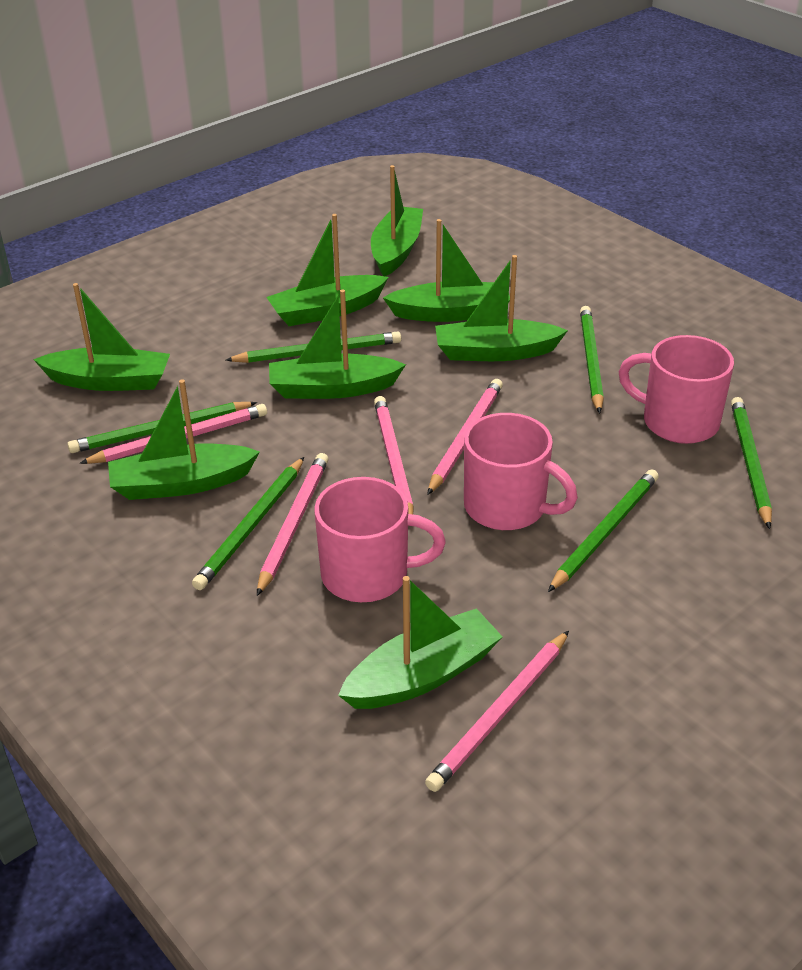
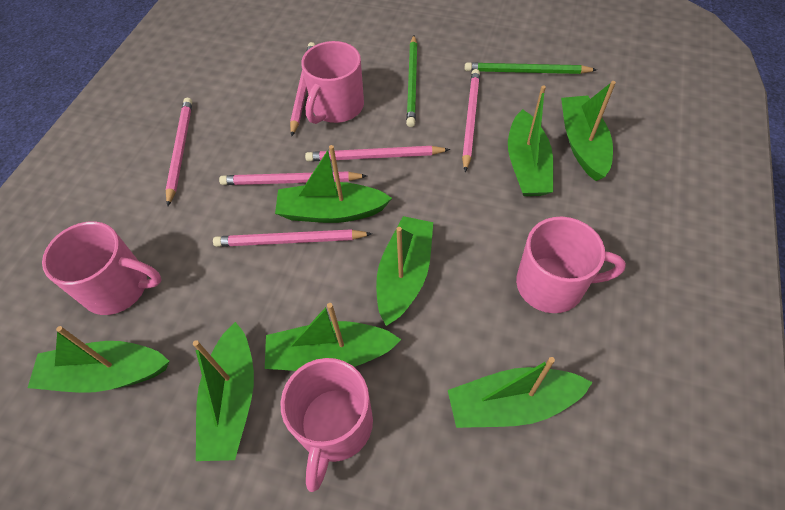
green pencil: [67,402,257,453] [192,457,304,590] [226,331,401,363] [548,469,659,592] [580,306,604,413] [731,397,772,529] = 6 -> [406,35,417,127] [465,62,597,74] = 2
pink mug: [314,477,446,602] [464,413,578,530] [619,335,734,444] = 3 -> [42,221,162,315] [280,358,373,492] [301,41,364,124] [516,217,626,313] = 4
pink pencil: [80,404,267,464] [257,453,329,596] [374,396,414,514] [425,631,569,792] [427,379,503,495] = 5 -> [166,98,192,206] [213,229,372,247] [219,171,367,185] [290,42,315,136] [305,146,450,161] [462,69,480,172] = 6

